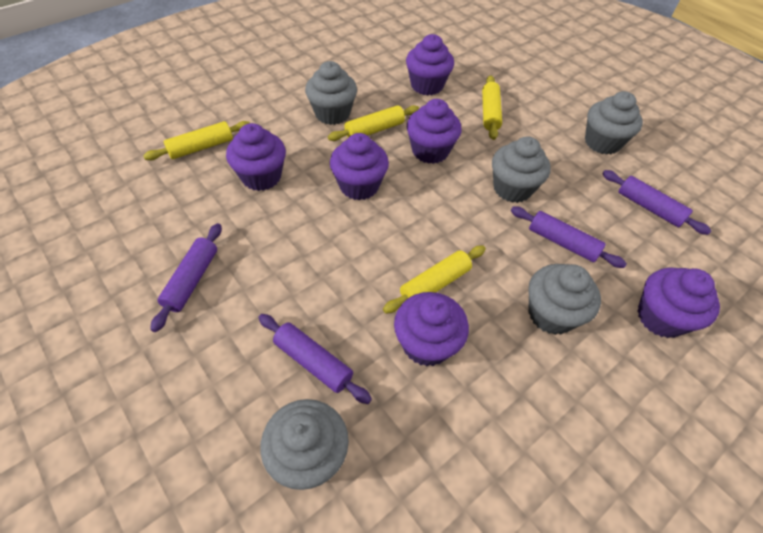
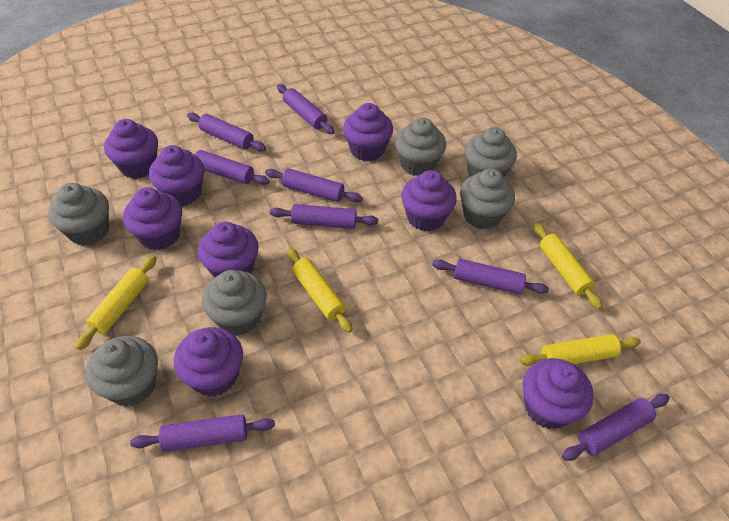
grey cupcake: [260,399,349,490] [305,61,357,125] [492,136,551,203] [528,264,601,335] [585,91,643,155] = 5 -> [48,183,109,246] [86,336,158,406] [202,270,266,335] [395,118,446,176] [460,168,515,229] [465,127,517,177] = 6
purple cupcake: [226,123,286,191] [330,133,389,200] [394,292,469,366] [406,34,454,96] [407,99,461,164] [637,268,720,338] = 6 -> [104,119,158,179] [123,187,182,250] [149,145,204,206] [174,327,243,397] [198,222,259,278] [343,103,393,161] [401,170,457,232] [522,358,594,429] = 8
purple rolling pin: [150,223,222,332] [258,314,372,404] [511,207,627,268] [602,170,711,235] = 4 -> [130,415,275,452] [186,150,270,185] [187,113,266,151] [265,168,363,202] [270,204,378,229] [277,84,335,134] [432,259,549,294] [562,394,670,461] = 8

